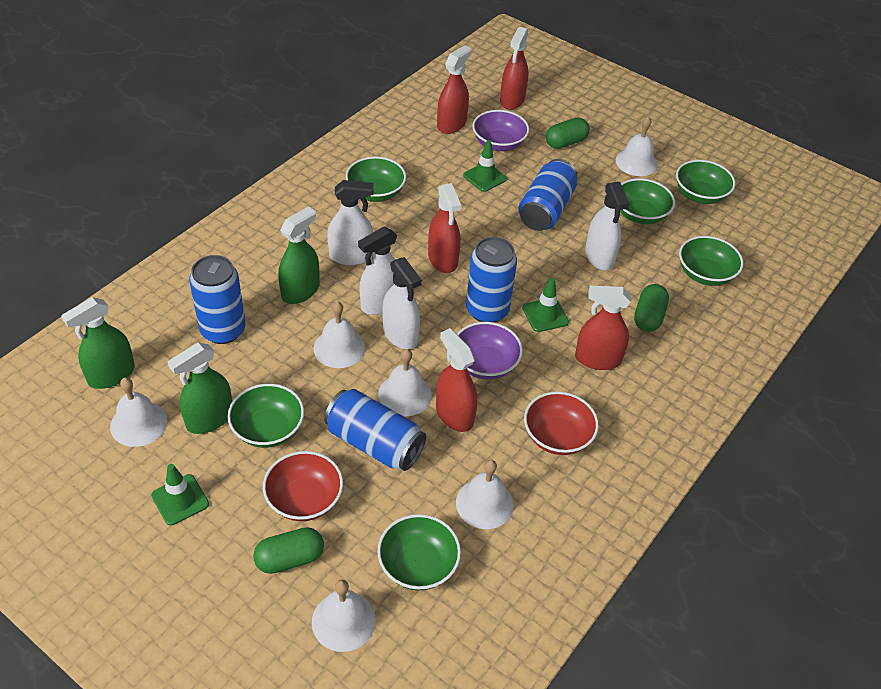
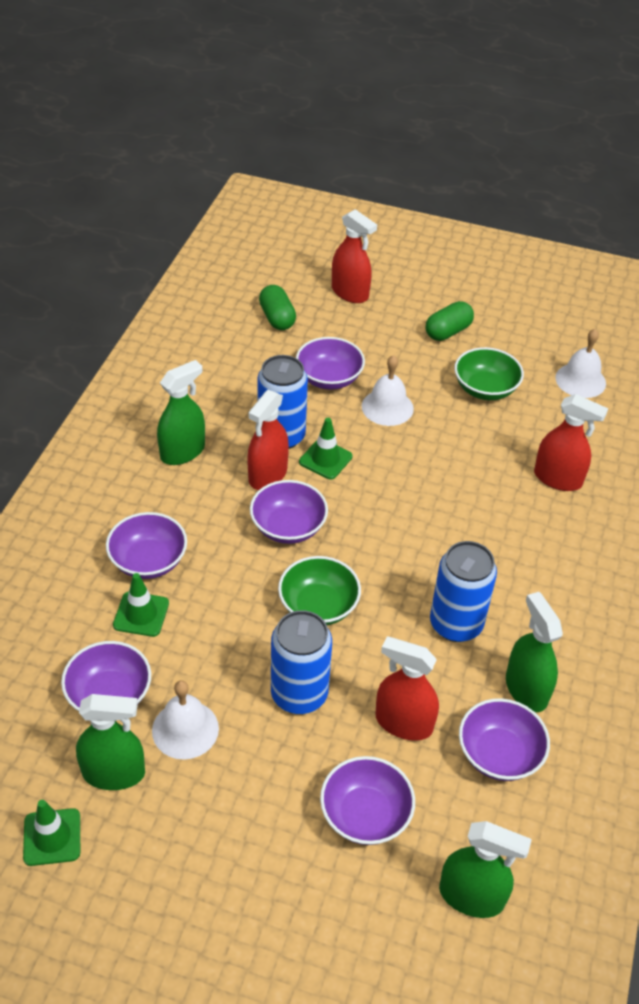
blue can: [189,255,246,344] [324,389,426,471] [466,237,517,323] [518,159,578,231] = 4 -> [257,355,308,449] [271,610,332,714] [430,541,497,642] = 3
green bowl: [227,384,304,448] [346,157,406,202] [377,514,461,590] [620,178,675,224] [676,160,735,204] [679,236,743,286] = 6 -> [278,556,361,625] [454,347,524,400] = 2
green capsule: [253,527,324,574] [546,117,590,149] [634,284,669,332] = 3 -> [259,285,296,330] [426,301,474,341] = 2
green spray bottle: [61,297,135,389] [168,342,232,434] [278,206,320,304] = 3 -> [76,694,145,790] [157,360,205,465] [439,821,532,918] [506,592,563,712] = 4
purple bowl: [457,322,523,380] [473,110,529,151] = 2 -> [61,641,151,711] [106,512,187,579] [250,480,328,544] [296,337,365,390] [320,756,415,845] [459,698,550,781] = 6
red bowl: [263,451,343,521] [524,391,599,455] = 2 -> none = 0
red spray bottle: [428,183,461,273] [436,328,477,432] [437,45,472,134] [500,27,529,110] [575,286,631,370] = 5 -> [247,390,289,490] [332,209,377,303] [375,637,439,741] [534,394,608,491] = 4
white bell: [110,377,168,447] [312,580,376,652] [314,301,365,368] [378,349,432,416] [456,460,514,529] [615,116,658,176] = 6 -> [152,680,219,760] [362,355,414,426] [555,329,606,398] = 3
white spray bottle: [327,180,374,265] [358,227,397,315] [382,257,422,349] [585,182,629,270] = 4 -> none = 0

